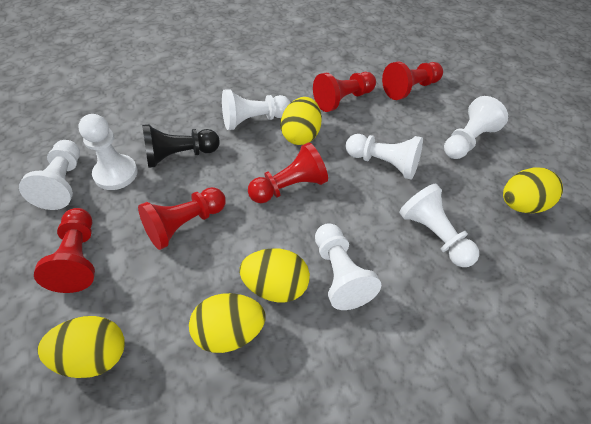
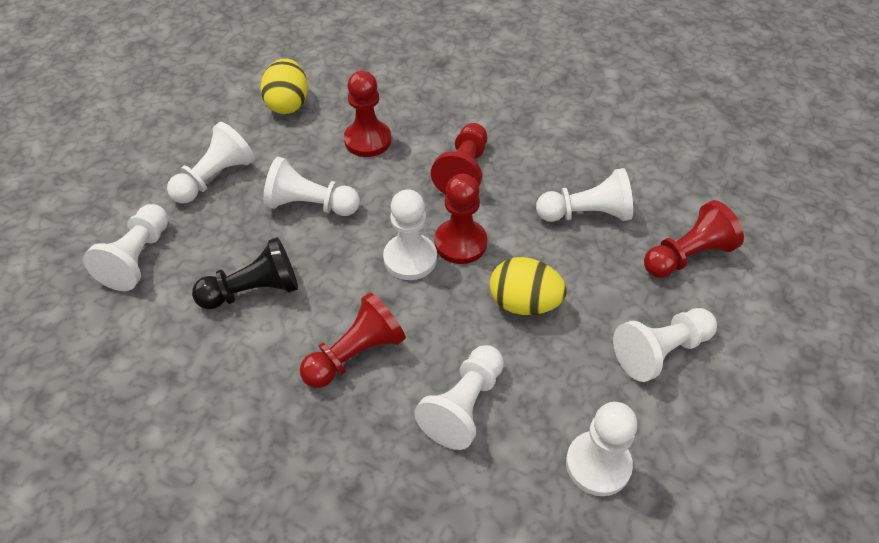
white pawn: [19,140,80,210] [78,114,138,190] [222,89,291,130] [315,223,381,310] [346,134,423,180] [399,184,479,267] [444,96,508,159] = 7 -> [83,204,168,291] [167,122,255,204] [263,157,360,216] [383,189,437,280] [414,345,504,450] [536,168,633,222] [566,402,637,496] [613,308,717,382] = 8
yellow egg: [37,316,125,378] [189,293,265,353] [239,248,310,303] [281,97,322,145] [503,167,563,214] = 5 -> [260,58,308,114] [490,257,567,315] = 2

